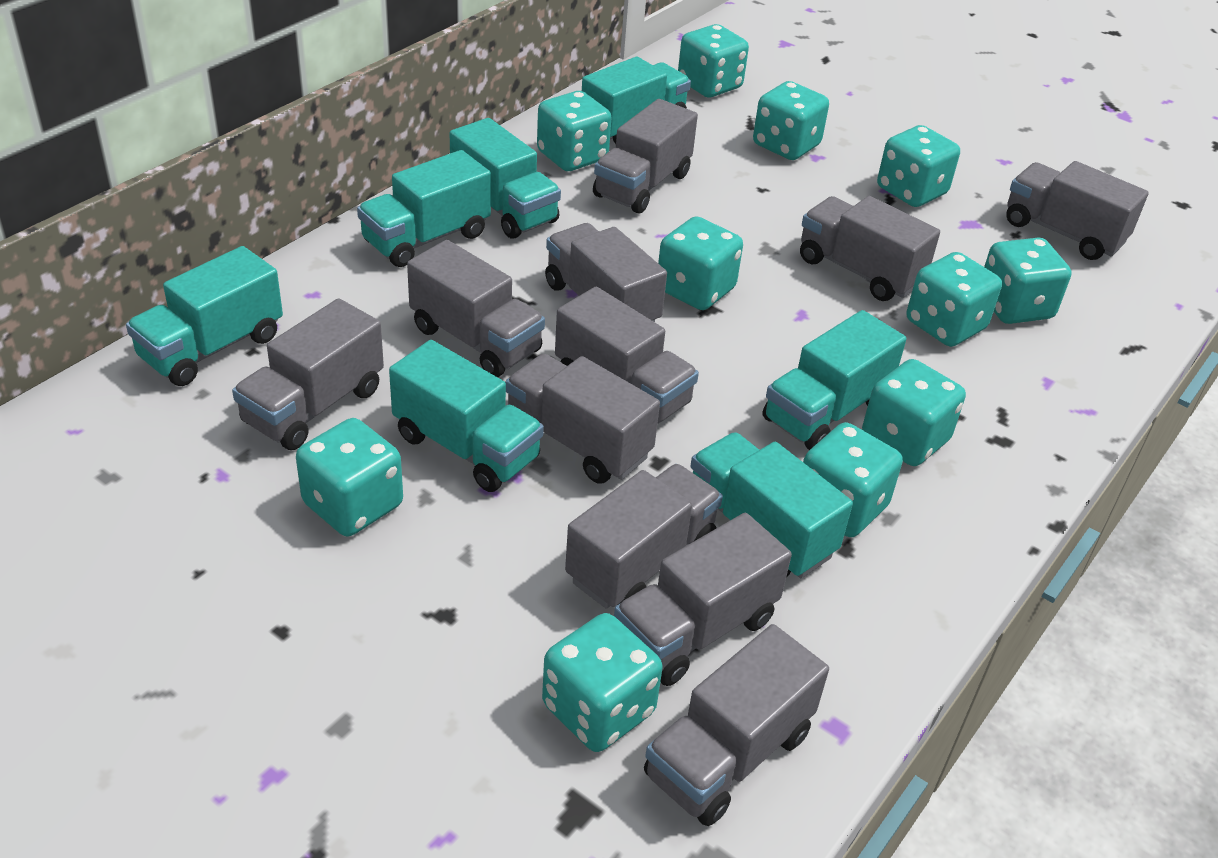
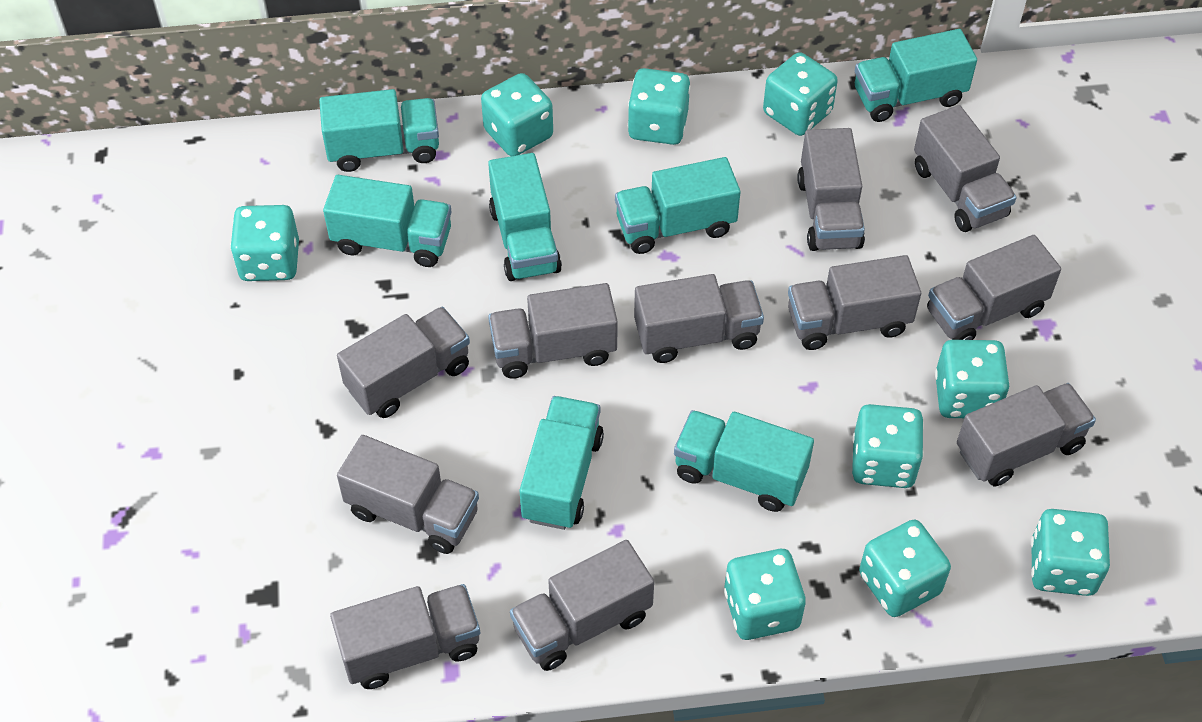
turquoise dice: [296,418,403,536] [537,91,612,171] [542,613,663,752] [658,216,743,310] [678,24,749,97] [753,81,829,160] [803,422,903,537] [862,359,966,466] [877,125,960,207] [907,252,1002,347] [984,237,1072,324] = 11 -> [230,205,299,281] [481,73,553,156] [628,68,690,145] [724,549,806,640] [763,52,838,136] [852,404,924,488] [859,520,951,617] [935,340,1010,418] [1031,509,1110,596] = 9

